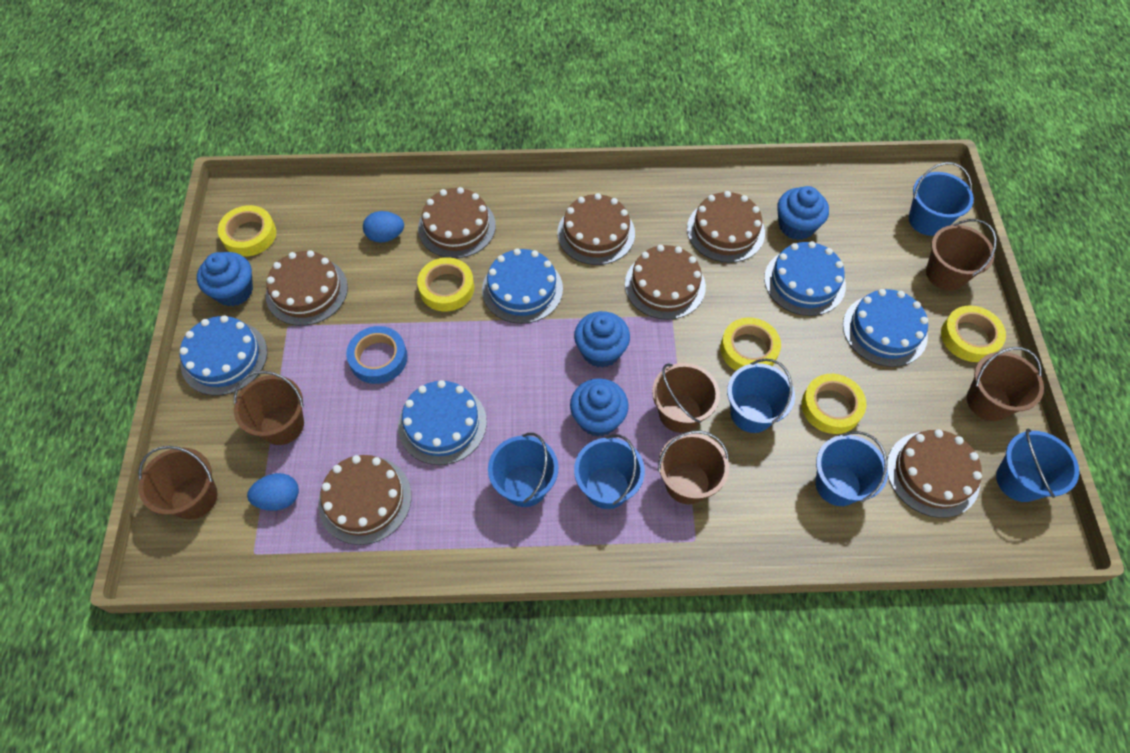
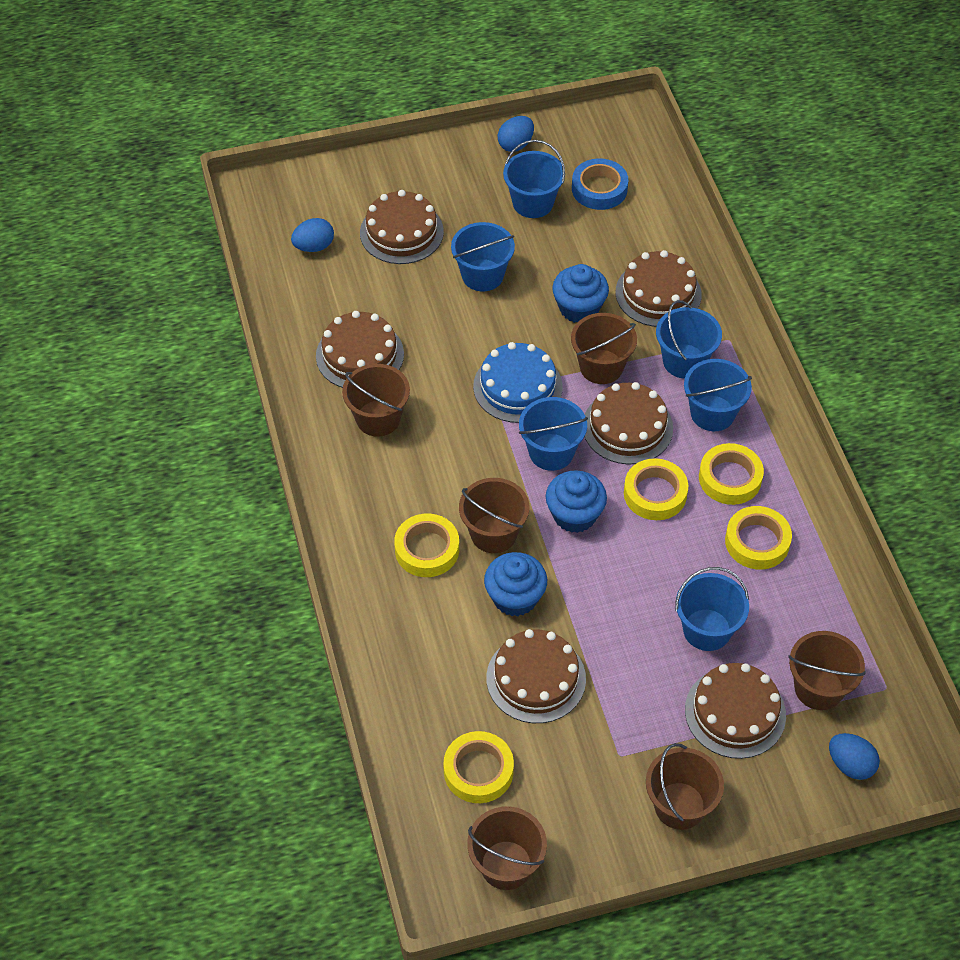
blue cake: [180,315,267,395] [398,380,487,465] [482,248,563,324] [764,241,846,316] [843,289,928,367] = 5 -> [473,342,563,423] = 1
blue cupcake: [197,252,253,306] [570,378,629,437] [574,311,630,368] [777,186,829,240] = 4 -> [484,552,547,616] [546,470,607,533] [552,264,609,323] = 3
blue egg: [247,473,299,511] [363,211,404,243] = 2 -> [291,218,334,252] [498,116,534,152] [829,733,880,780] = 3
brown cake: [266,250,348,326] [318,455,412,545] [418,187,496,258] [557,193,635,265] [625,245,706,320] [687,191,765,263] [887,429,982,518] = 7 -> [316,311,404,388] [360,190,444,264] [486,629,586,723] [585,382,673,464] [615,250,702,327] [685,663,786,759] = 6

